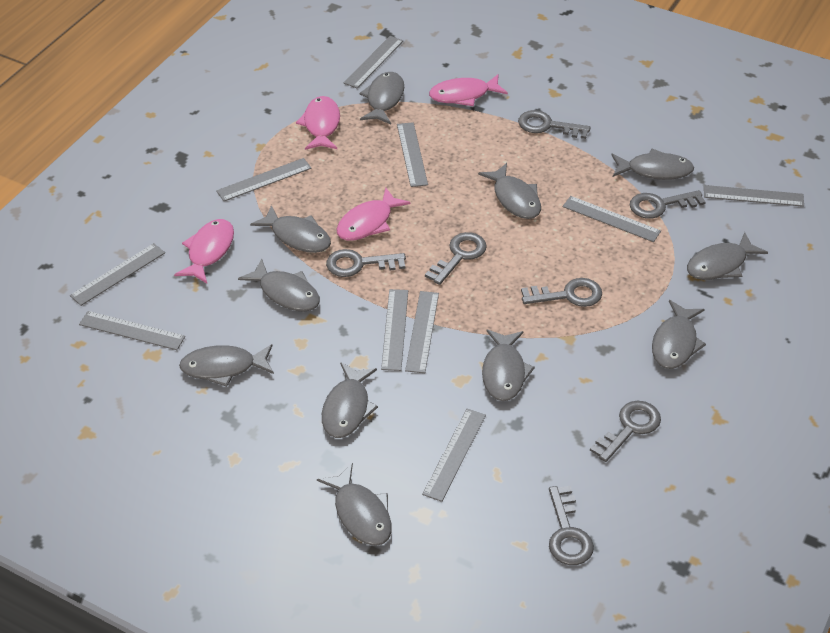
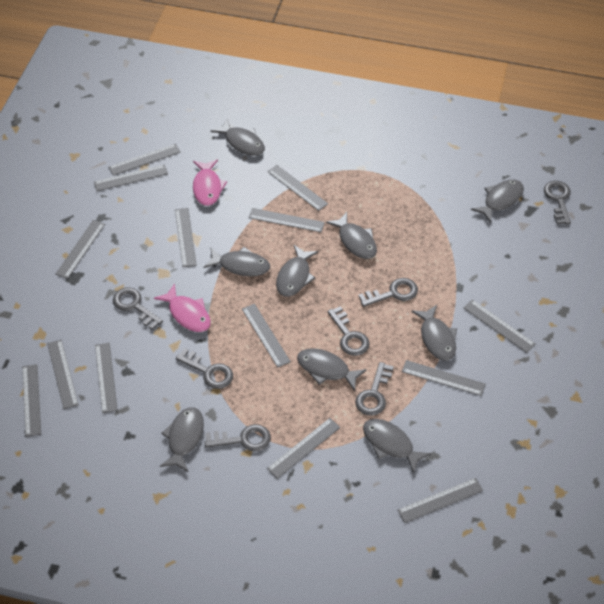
grey fish: [179,344,274,387] [238,258,320,312] [250,205,331,253] [317,463,392,546] [322,362,378,438] [359,72,404,124] [478,163,541,219] [482,329,535,401] [611,149,694,180] [652,300,706,369] [687,232,768,280] = 11 -> [160,407,204,473] [203,247,270,276] [210,119,265,156] [276,245,318,297] [297,348,367,391] [326,212,377,259] [363,419,432,474] [411,305,457,361] [471,179,524,223] = 9
grey ruler: [70,243,165,306] [79,311,185,350] [216,158,312,201] [344,36,403,88] [381,289,408,371] [397,122,428,187] [405,291,439,373] [422,409,486,502] [563,196,661,242] [704,185,804,207] = 10 -> [22,364,41,437] [47,340,79,409] [55,220,105,279] [94,165,168,191] [95,343,118,413] [109,144,180,176] [175,208,197,267] [242,304,291,368] [249,208,325,232] [267,165,328,211] [267,418,340,479] [398,478,483,523] [402,360,486,396] [463,299,536,353] = 14
pink fish: [174,219,234,283] [296,96,340,150] [337,188,411,241] [429,74,508,106] = 4 -> [154,284,211,332] [193,159,227,206] = 2

